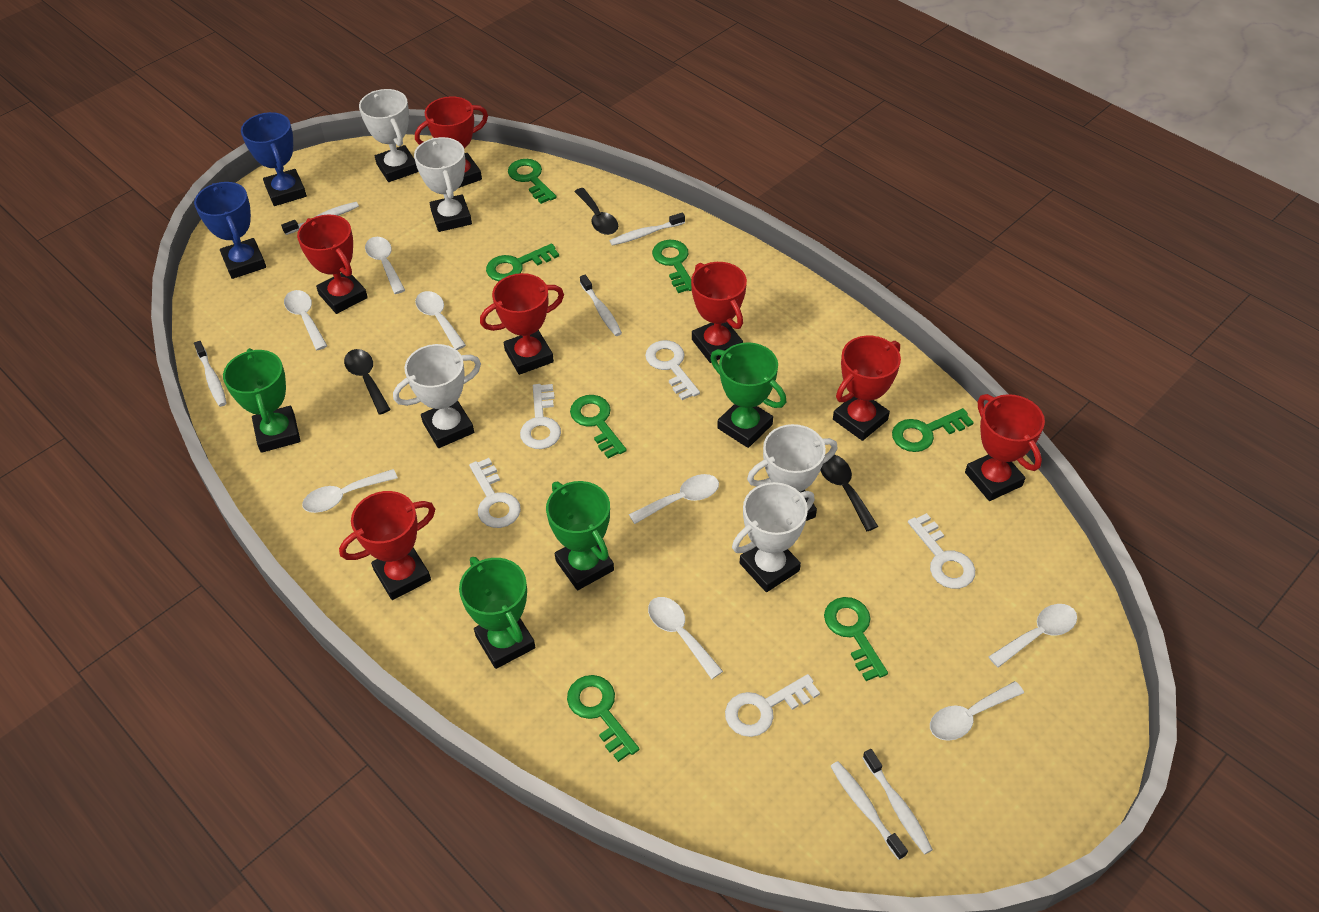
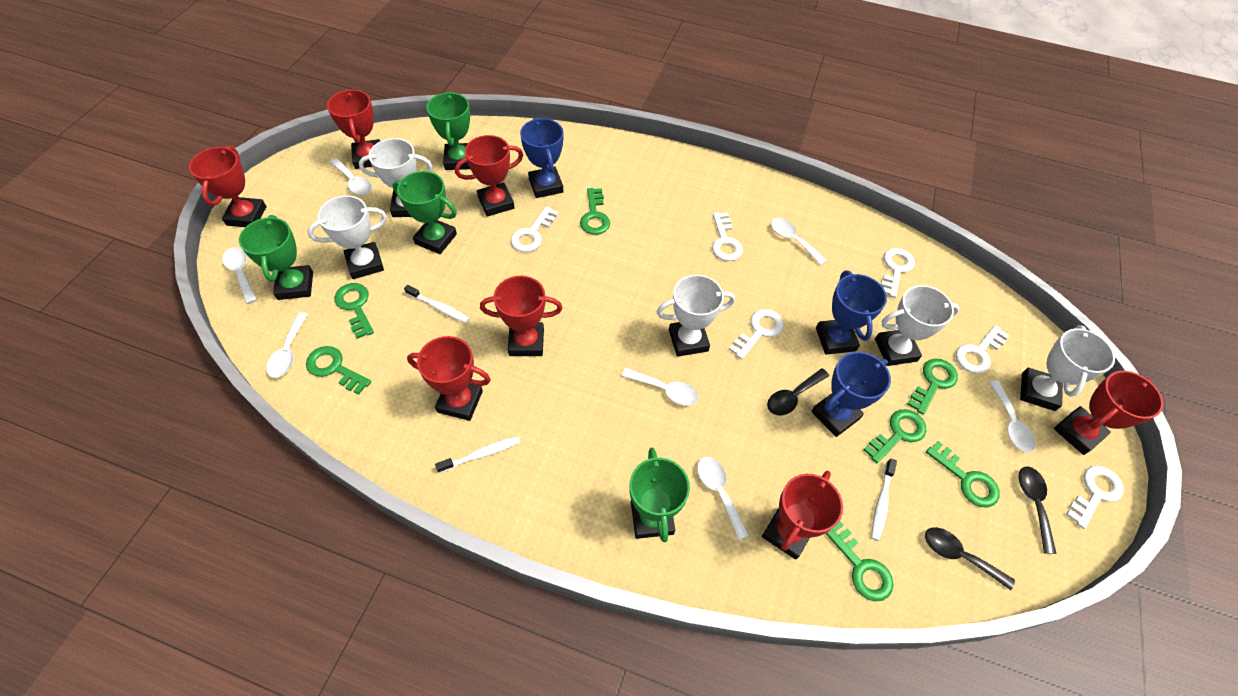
blue trophy: [194,182,266,279] [241,112,307,206] = 2 -> [520,118,563,198] [811,352,891,437] [816,271,887,355] = 3
white key: [469,458,521,528] [520,384,561,449] [645,340,700,400] [725,674,820,737] [908,513,975,589] = 5 -> [511,206,559,252] [712,212,743,261] [729,309,784,359] [881,248,915,298] [956,325,1010,373] [1066,466,1124,529] = 6
white spoon: [284,290,327,350] [302,469,398,513] [365,237,405,294] [415,291,466,350] [629,474,719,524] [648,597,723,679] [930,681,1024,741] [988,604,1077,668] = 8 -> [222,247,257,304] [266,312,308,378] [330,158,372,195] [621,368,699,406] [697,457,749,540] [771,218,827,265] [989,381,1036,453] = 7
white toothbrush: [194,341,227,407] [281,202,359,235] [580,275,622,336] [610,213,685,246] [830,761,908,860] [862,749,933,854] = 6 -> [404,285,470,323] [435,436,520,473] [871,459,897,541] = 3

